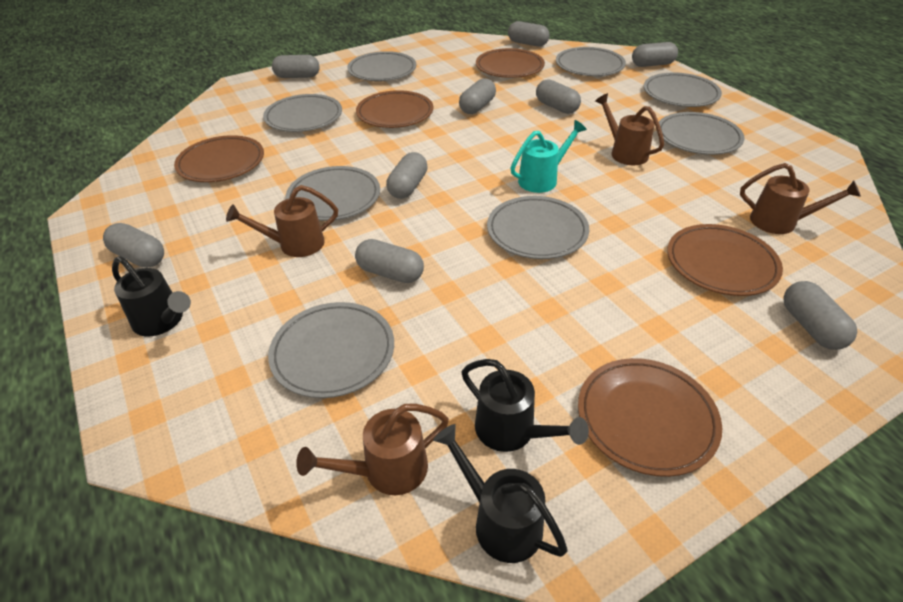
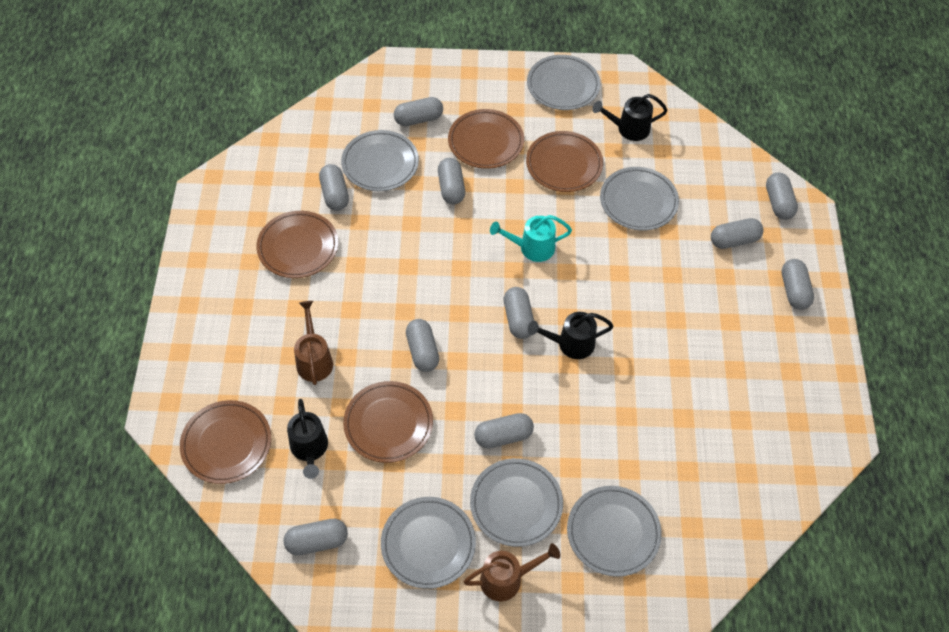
brown watering can: [226,185,338,257] [296,404,449,495] [595,93,664,165] [740,163,861,234] = 4 -> [294,301,333,385] [464,543,560,602] = 2
grey capsule: [103,223,164,268] [272,55,320,78] [355,239,424,283] [386,152,428,199] [459,78,496,114] [508,21,550,46] [536,79,581,114] [632,42,678,67] [783,281,857,350] = 9 -> [284,519,348,555] [319,164,349,211] [394,97,443,126] [406,319,439,372] [438,158,465,204] [474,413,534,449] [504,287,534,339] [711,218,763,249] [766,172,798,220] [782,259,814,310] = 10
grey plate: [263,94,342,132] [268,302,394,398] [286,166,380,221] [347,51,416,81] [487,196,589,259] [556,47,626,76] [644,73,722,107] [659,112,744,155] = 8 -> [341,130,419,191] [381,497,476,589] [470,458,563,547] [527,55,601,110] [567,486,662,577] [600,167,679,231] = 6

